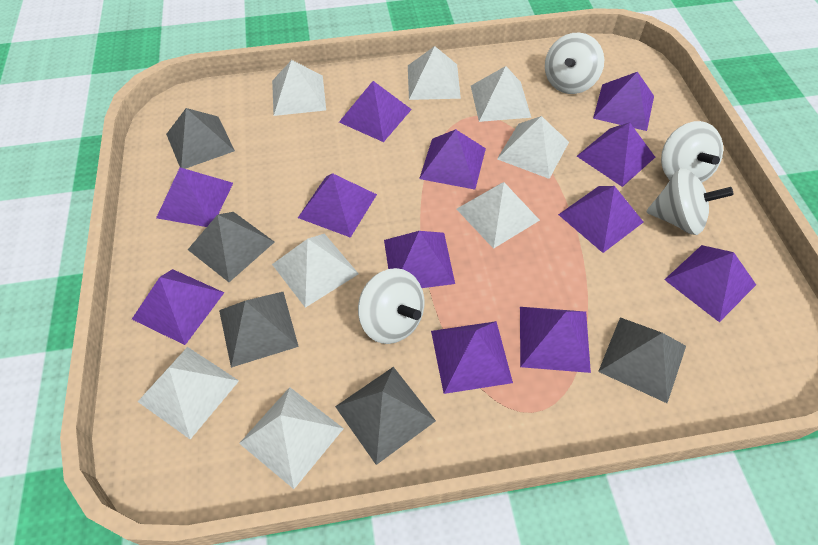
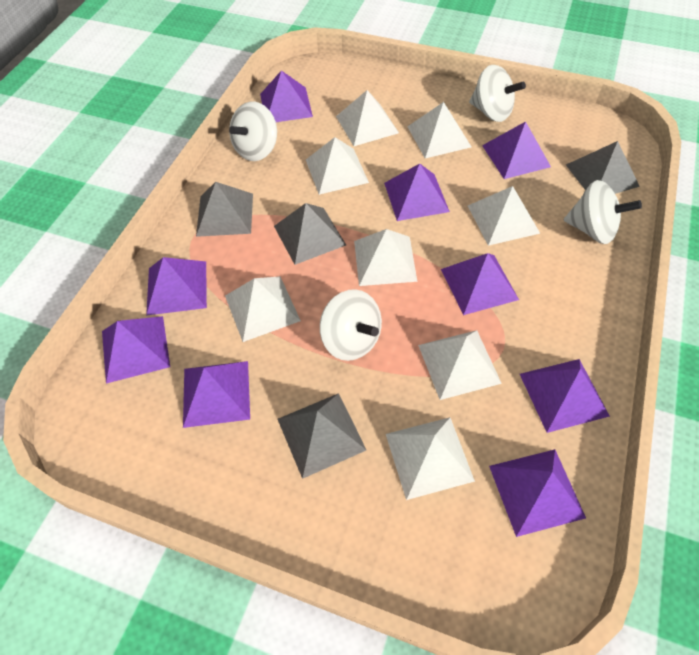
grey pyramid: [166,108,235,169] [188,212,274,282] [219,292,299,368] [335,367,436,465] [598,317,686,403] = 5 -> [196,182,253,237] [274,203,346,265] [278,393,366,479] [566,141,640,194] = 4
purple pyramid: [132,269,224,345] [156,167,233,227] [298,173,377,238] [339,81,412,142] [384,231,455,288] [419,129,486,190] [431,321,513,394] [520,307,591,373] [558,186,643,253] [577,122,655,187] [593,72,654,131] [664,245,756,322] = 12 -> [102,316,170,384] [146,257,207,316] [183,361,250,428] [260,70,313,122] [384,164,450,221] [441,253,519,315] [482,121,551,179] [489,449,586,537] [520,359,610,433] = 9

